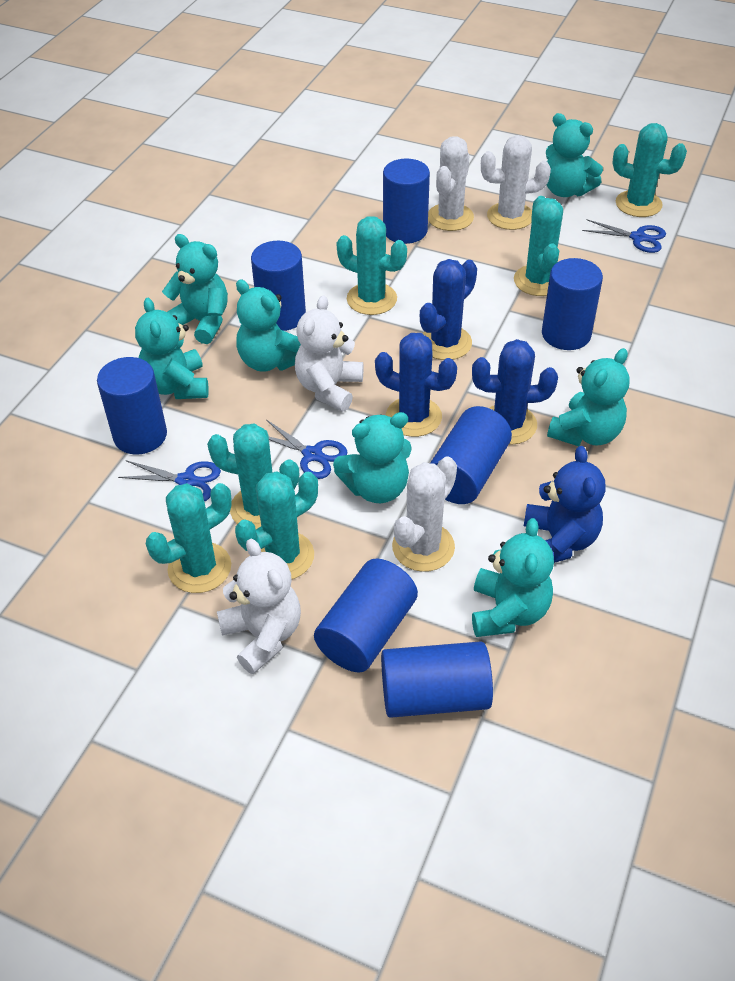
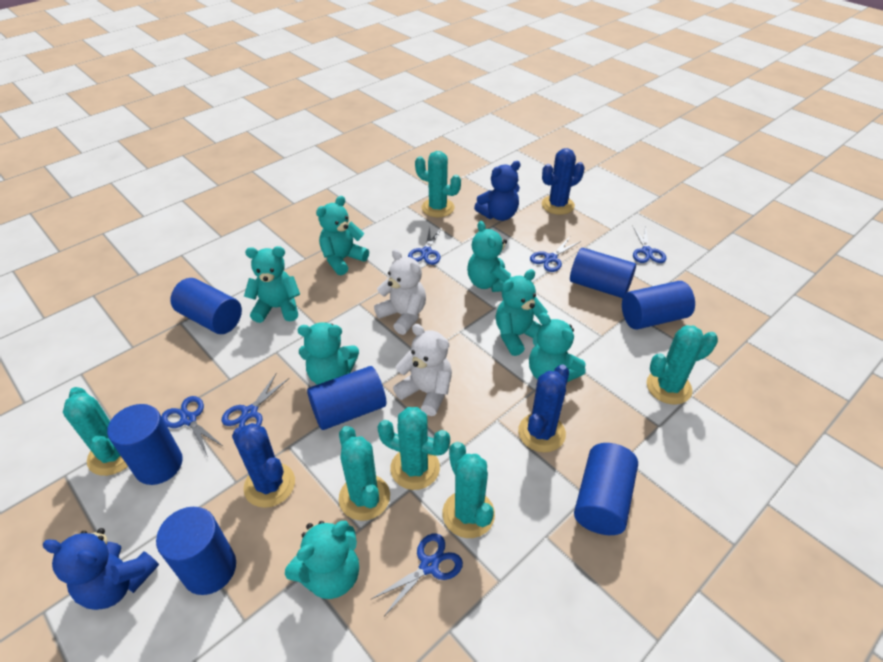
blue scissors: [118,460,221,502] [267,420,347,479] [582,219,666,253] = 3 -> [161,396,224,457] [222,373,289,428] [372,534,463,616] [408,227,442,265] [530,237,581,272] [633,225,666,263] = 6
blue teddy bear: [524,446,606,563] = 1 -> [43,528,159,610] [474,161,521,221] = 2
white cactus: [392,457,457,572] [428,136,474,231] [481,135,551,230] = 3 -> none = 0

